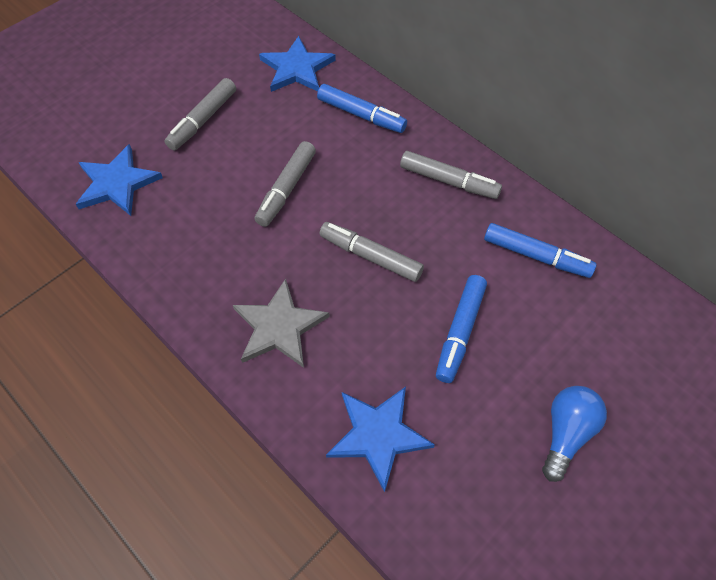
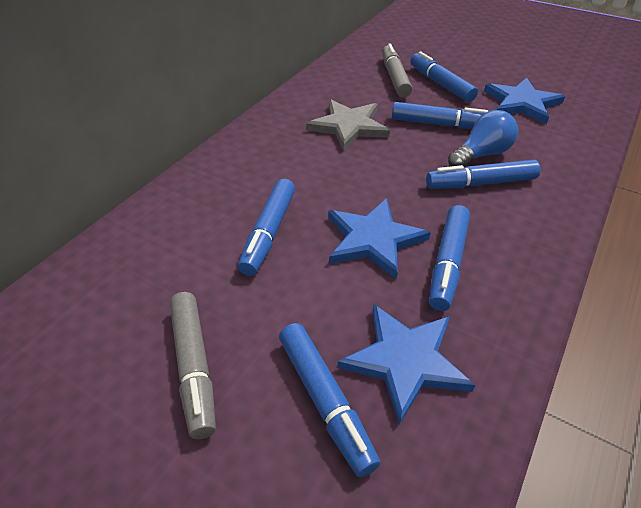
blue marker: [317,84,407,133] [436,275,487,383] [484,223,597,278] = 3 -> [238,179,295,276] [279,323,380,477] [392,102,488,129] [410,51,478,102] [426,160,541,189] [429,205,470,311] = 6
grey marker: [165,78,236,150] [255,141,316,227] [320,222,424,282] [400,151,502,199] = 4 -> [170,292,216,439] [382,43,412,97] = 2

